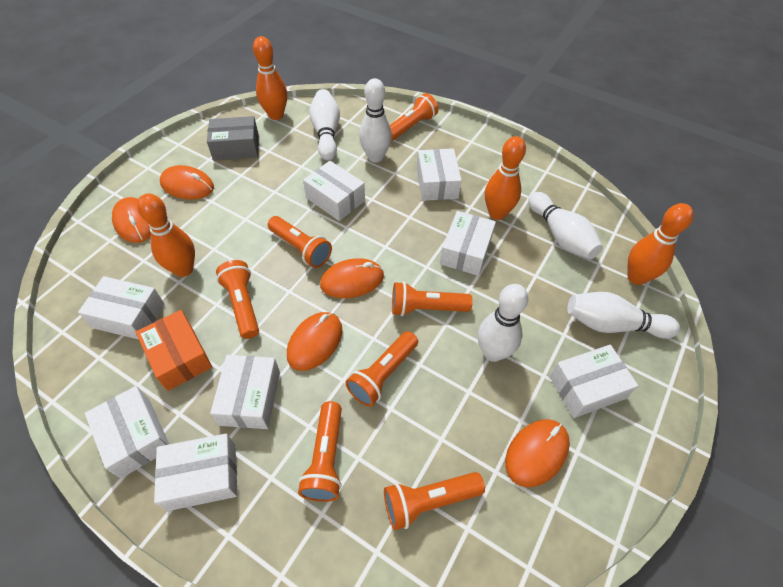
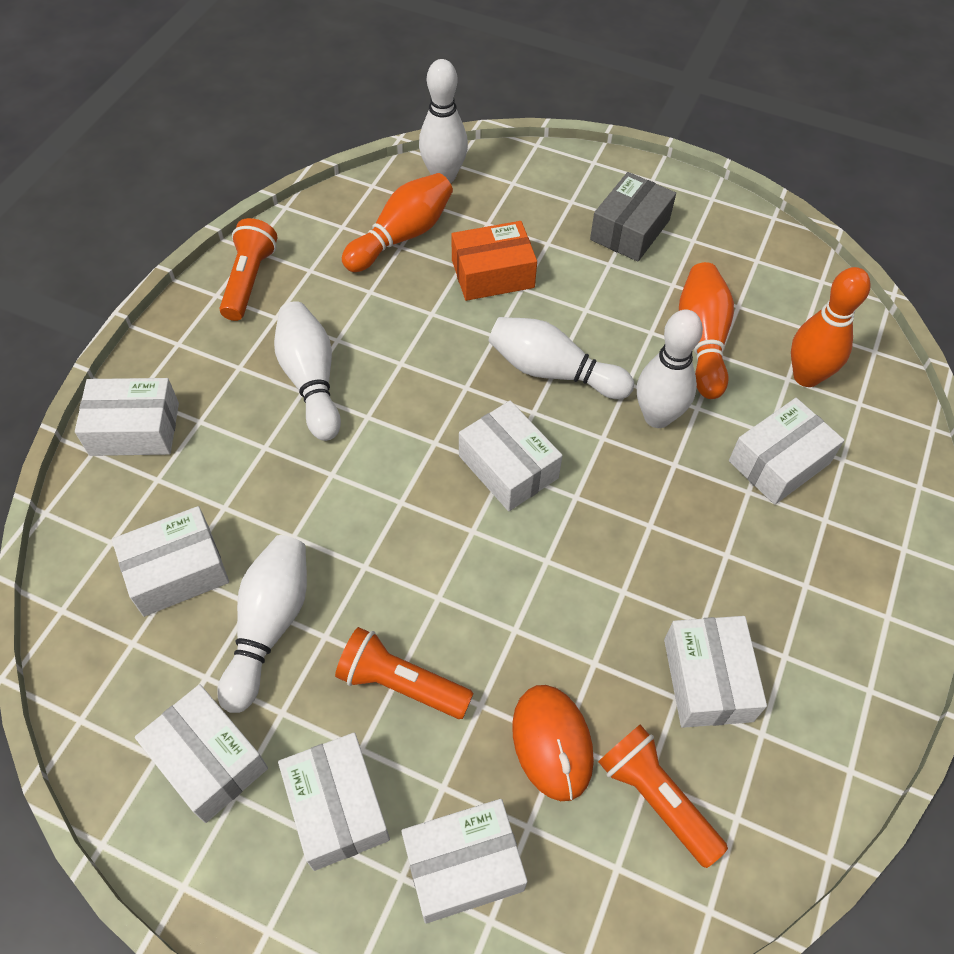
orange bowling pin: [137,193,195,277] [253,36,287,120] [485,136,526,220] [627,203,693,285] = 4 -> [342,173,453,272] [679,262,734,399] [791,267,871,387] = 3
orange flashlight: [216,260,259,339] [268,216,332,268] [298,401,342,502] [345,331,418,407] [384,472,485,530] [390,93,439,141] [392,282,473,316] = 7 -> [219,218,277,321] [335,627,474,719] [598,724,728,868] = 3
orange mouse: [112,197,151,243] [160,165,214,200] [287,312,343,371] [320,258,384,298] [505,419,570,487] = 5 -> [512,685,594,801] = 1

